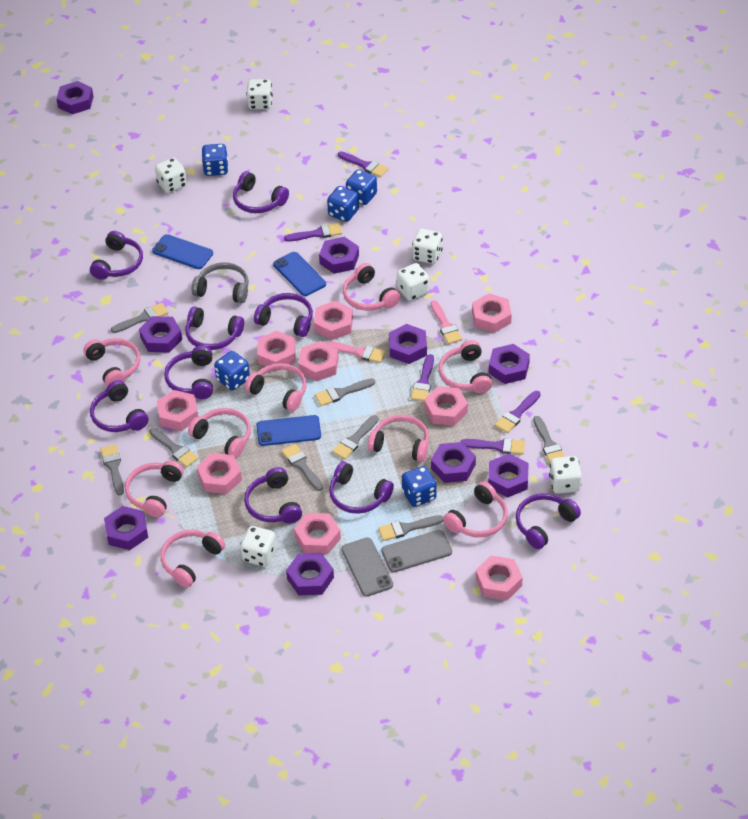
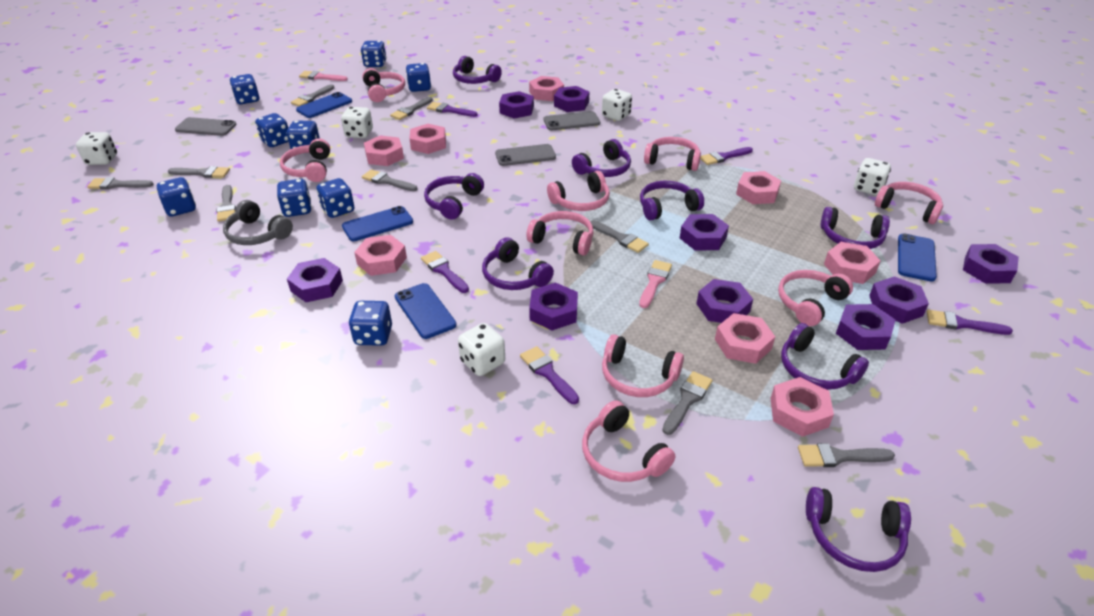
blue dice: [202,144,229,176] [214,351,250,390] [327,186,359,222] [346,169,377,205] [402,466,436,507] = 5 -> [157,177,196,217] [230,74,259,104] [255,113,289,147] [277,179,312,217] [287,121,320,153] [317,178,354,218] [348,301,392,346] [361,41,387,67] [406,63,431,92] = 9
blue phone: [152,234,213,269] [256,415,321,446] [273,252,326,296] = 3 -> [296,92,352,118] [342,206,413,241] [395,283,457,339] [898,233,937,281] = 4
grey brush: [100,444,124,496] [111,303,169,333] [149,428,199,467] [282,444,323,491] [315,378,375,406] [332,415,379,459] [378,515,443,541] [533,416,565,462] = 8 -> [87,177,154,189] [168,166,230,178] [217,185,236,222] [291,84,334,106] [362,169,417,191] [390,97,433,120] [590,220,649,253] [662,371,713,435] [798,443,895,467] = 9
grey phone: [341,537,393,597] [381,530,452,572] = 2 -> [175,117,237,136] [495,144,556,166] [544,111,600,130] = 3
pink nut: [157,390,198,431] [197,453,242,494] [257,331,296,371] [294,513,341,554] [298,341,339,381] [314,301,353,340] [424,386,468,426] [472,294,512,333] [476,556,523,601] = 9 -> [354,235,407,276] [364,136,404,166] [409,124,446,154] [529,76,564,101] [715,313,775,364] [736,171,781,204] [771,377,834,437] [824,242,881,284] = 8
purple headphones: [90,231,143,280] [90,380,148,432] [164,346,213,399] [186,306,244,350] [233,171,289,213] [244,467,302,524] [254,293,313,337] [329,461,394,514] [516,493,581,549] = 9 -> [424,173,484,220] [453,56,502,84] [482,237,554,290] [572,139,631,177] [640,181,704,221] [781,323,869,390] [806,487,911,572] [820,207,890,249] = 8
white dice: [155,158,187,193] [240,526,276,567] [246,79,273,110] [397,263,429,301] [412,229,443,264] [549,456,582,494] = 6 -> [76,132,117,165] [341,107,373,138] [458,323,505,376] [602,89,632,121] [854,158,891,195] = 5

